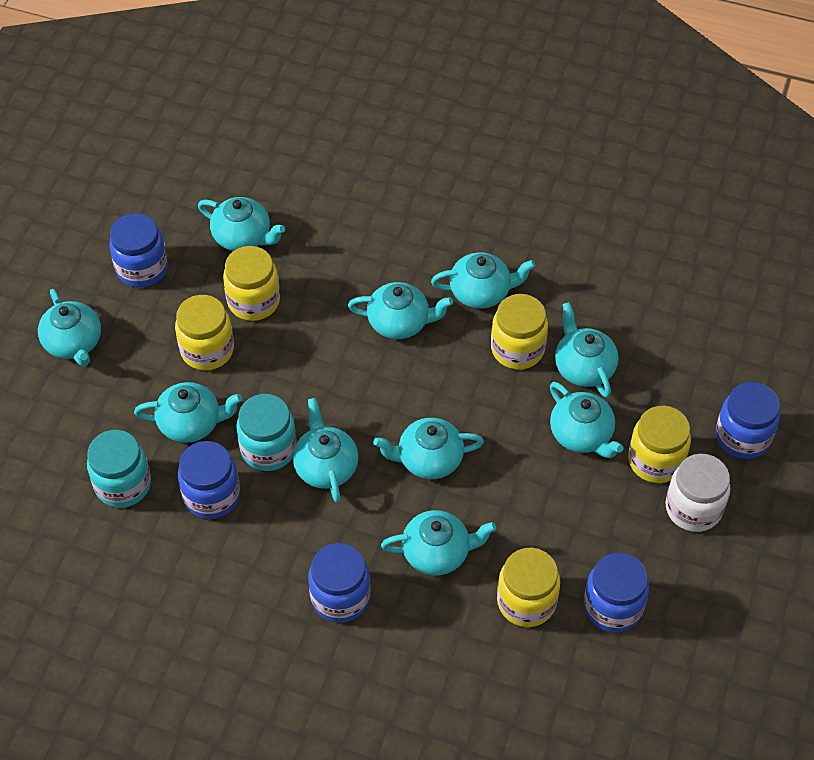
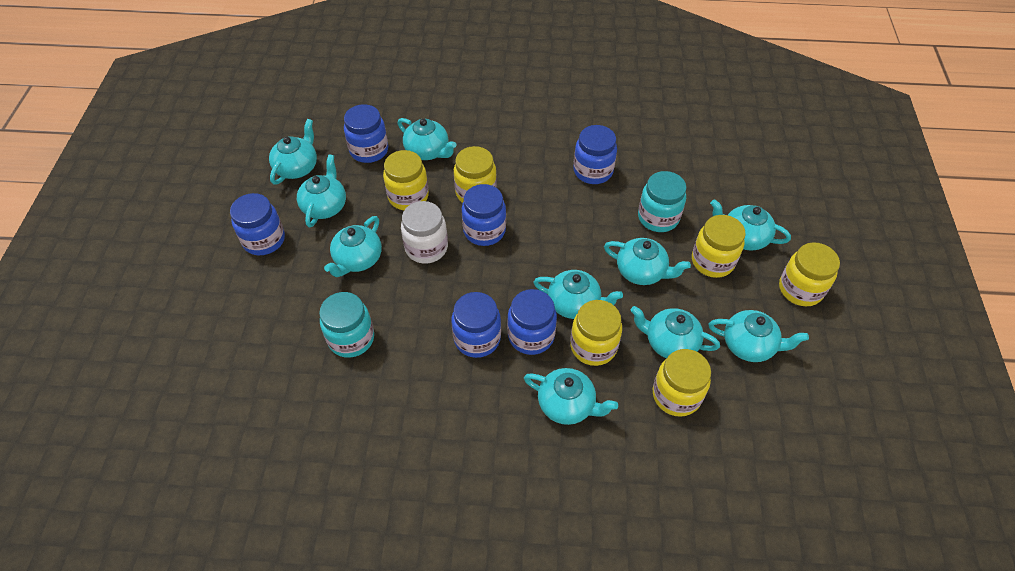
blue jar: [109,213,168,287] [178,441,240,519] [308,543,371,623] [584,553,649,632] [716,382,780,459] = 5 -> [230,193,285,255] [344,104,388,163] [451,292,501,358] [462,184,506,246] [507,289,557,355] [573,125,617,184] = 6
yellow jar: [175,295,234,370] [223,246,280,321] [491,294,548,369] [497,548,560,627] [628,406,691,483] = 5 -> [383,150,429,210] [454,146,497,203] [570,300,622,366] [653,349,711,417] [692,215,746,278] [779,242,840,306] = 6

